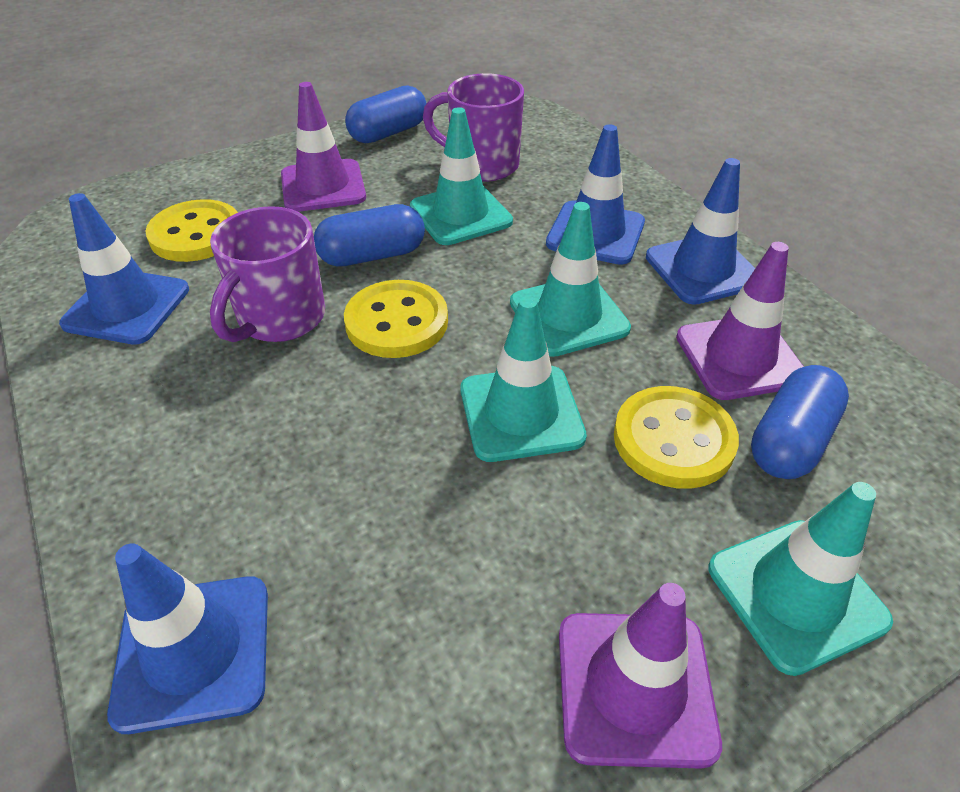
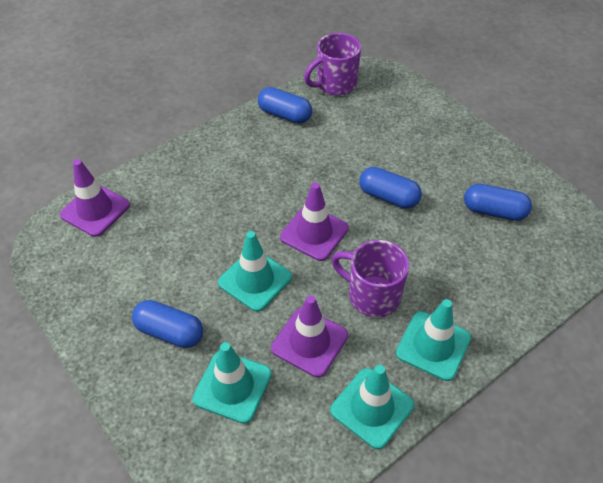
blue capsule: [314,204,425,267] [345,85,427,143] [751,365,849,479] = 3 -> [132,300,203,348] [258,87,312,124] [359,167,422,208] [464,184,532,221] = 4
blue traffic cone: [59,193,189,345] [107,543,268,734] [546,124,645,265] [646,158,755,305] = 4 -> none = 0
yellow button: [145,199,238,262] [344,280,448,358] [614,386,739,489] = 3 -> none = 0

